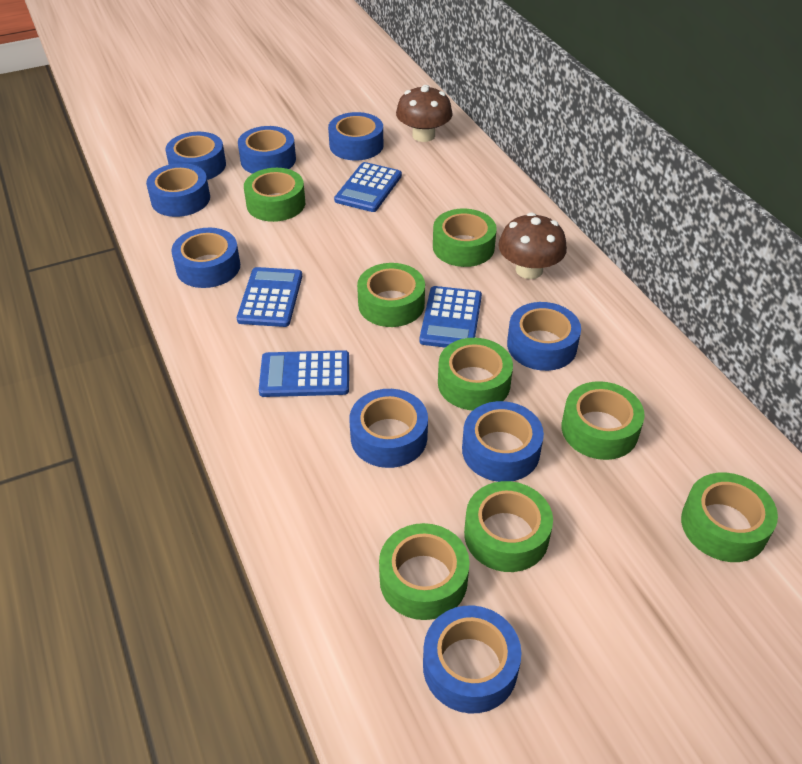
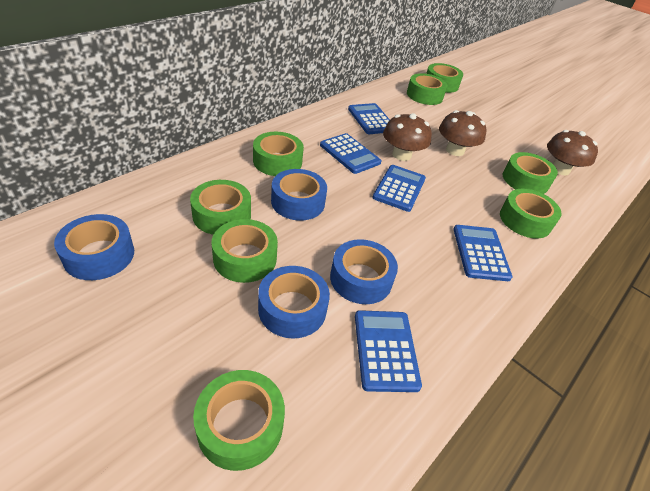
blue calculator: [237,267,302,327] [259,350,349,397] [334,162,402,212] [419,286,482,348] = 4 -> [320,133,381,174] [348,103,390,134] [355,310,422,392] [372,165,426,212] [453,225,512,281] = 5
blue tape: [146,163,210,217] [165,132,226,180] [171,228,240,288] [238,126,296,174] [328,112,383,160] [349,389,428,468] [423,606,521,713] [462,401,544,482] [507,302,581,371] = 9 -> [54,214,134,280] [258,266,330,339] [271,169,327,220] [330,239,398,304] = 4
brown mushroom: [396,85,453,142] [498,212,567,279] = 2 -> [383,113,432,161] [439,110,486,156] [547,130,598,175] = 3

